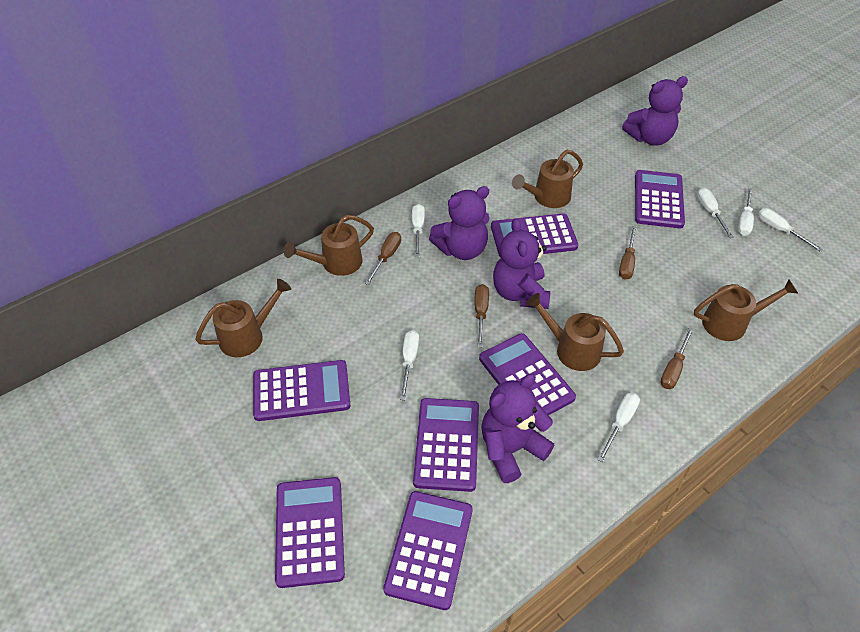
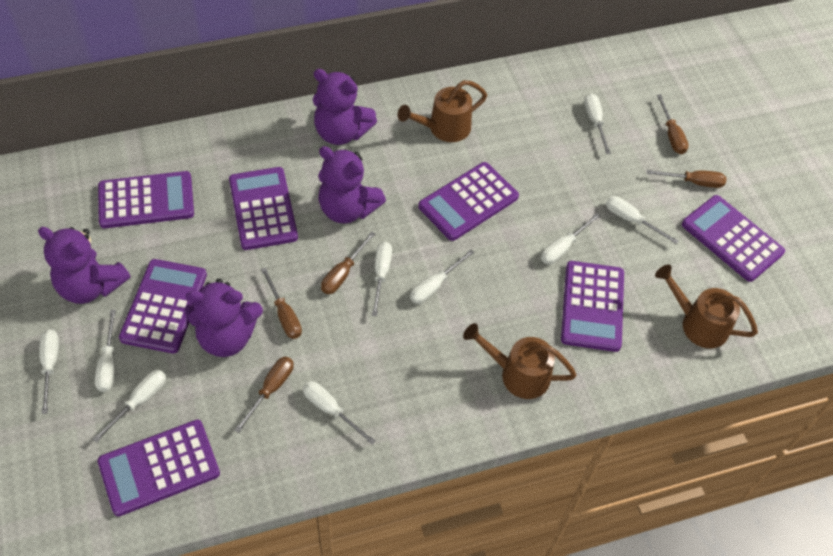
brown screwdriver: [365,232,401,285] [475,284,489,348] [619,226,637,280] [660,327,694,389] = 4 -> [234,357,294,433] [261,267,302,339] [321,231,375,294] [647,170,726,188] [657,94,689,154] = 5
brown watering can: [195,279,291,357] [284,215,374,276] [512,150,583,208] [526,293,624,371] [694,279,799,341] = 5 -> [398,80,487,142] [463,323,577,399] [655,265,758,348] = 3
white screwdriver: [400,330,419,400] [412,204,425,257] [597,393,640,462] [697,188,734,238] [738,188,754,236] [758,208,823,252] = 6 -> [39,330,59,414] [93,370,166,443] [95,310,116,392] [303,381,376,445] [372,242,392,316] [410,249,474,304] [541,213,600,264] [584,93,611,154] [606,196,679,244] = 9

